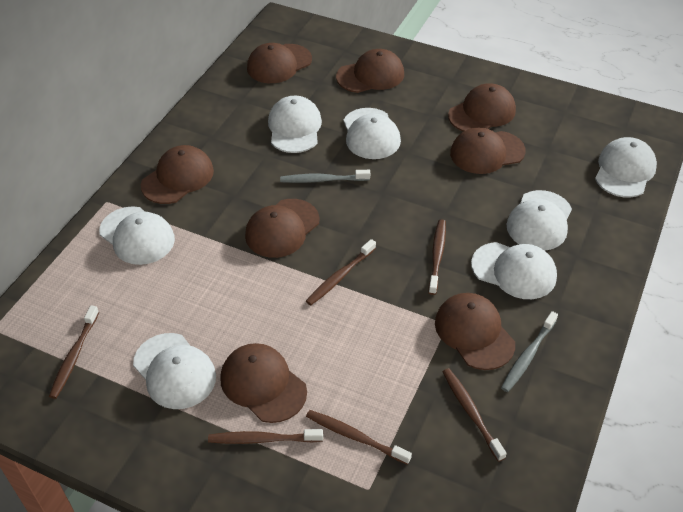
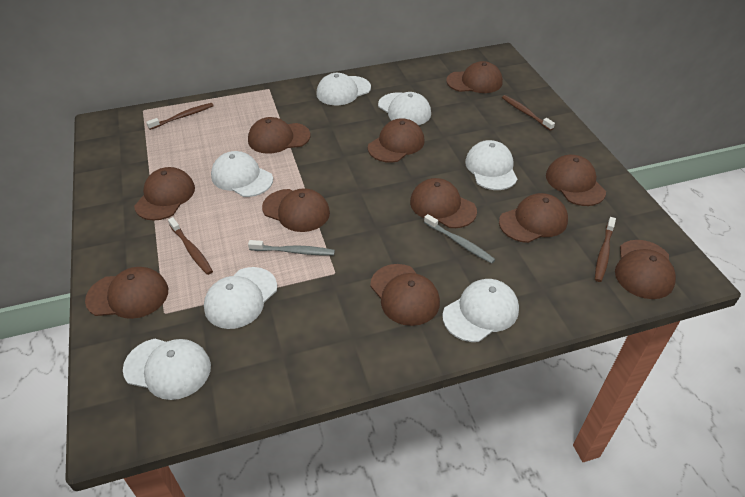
brown cap: [141,145,214,204] [220,343,307,423] [245,199,320,258] [247,43,312,83] [336,49,404,93] [435,293,515,370] [448,83,516,132] [450,127,526,174] = 8 -> [85,267,168,319] [134,167,195,221] [248,117,310,154] [262,188,330,232] [368,118,424,163] [370,264,440,326] [410,178,477,228] [446,61,503,93] [499,193,568,243] [546,155,606,206] [615,240,676,299] = 11
brown toothbrush: [49,305,99,399] [208,429,323,444] [306,239,376,305] [306,410,412,465] [429,219,446,295] [443,368,507,462] = 6 -> [146,103,214,130] [168,217,213,275] [502,95,555,131] [595,217,616,282] = 4

